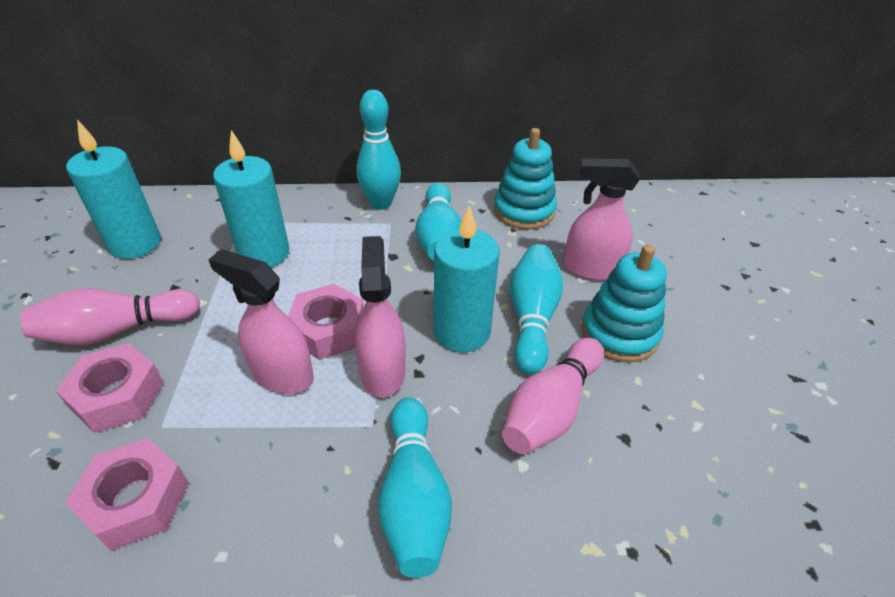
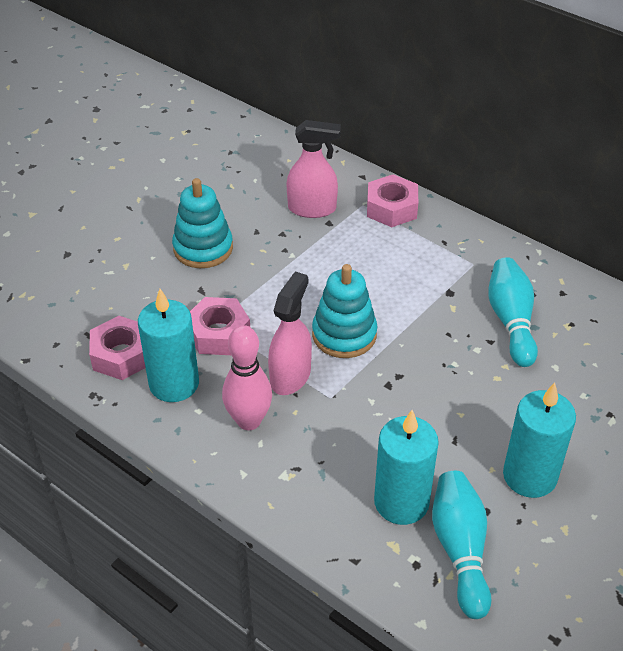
pink bowling pin: [20,288,200,345] [502,338,604,454] = 2 -> [222,325,272,430] = 1
pink spray bottle: [208,249,314,394] [355,236,406,398] [563,159,640,281] = 3 -> [268,271,312,395] [287,120,341,218] = 2
turquoise bowling pin: [356,90,401,210] [378,397,452,578] [415,183,461,261] [510,244,563,374] = 4 -> [432,471,492,619] [488,257,538,367] = 2

